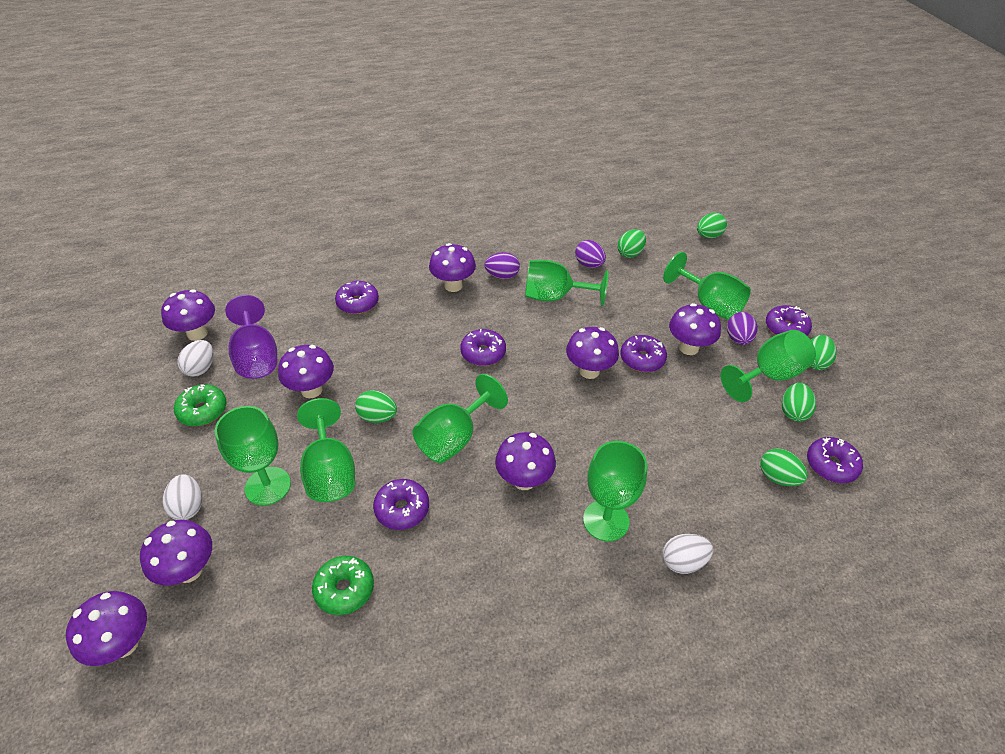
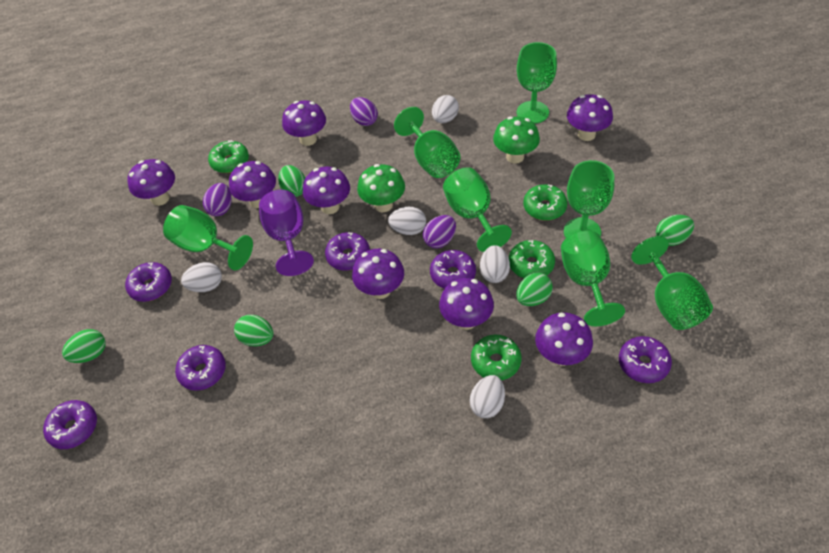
green donut: [174,384,227,426] [312,556,374,615] = 2 -> [208,140,249,173] [471,335,521,380] [509,240,555,278] [523,184,568,221] = 4
green egg: [355,390,397,423] [617,229,646,258] [697,213,727,238] [760,449,808,486] [782,383,816,422] [809,335,837,370] = 6 -> [62,329,106,363] [234,315,274,346] [278,165,305,197] [516,273,553,306] [656,215,694,246] = 5
green mushroom: none = 0 -> [357,164,405,212] [493,116,540,164] = 2
white egg: [163,474,202,520] [177,340,214,377] [663,534,713,574] = 3 -> [181,262,222,292] [388,207,426,235] [432,95,459,123] [470,375,505,418] [480,245,510,283] = 5

